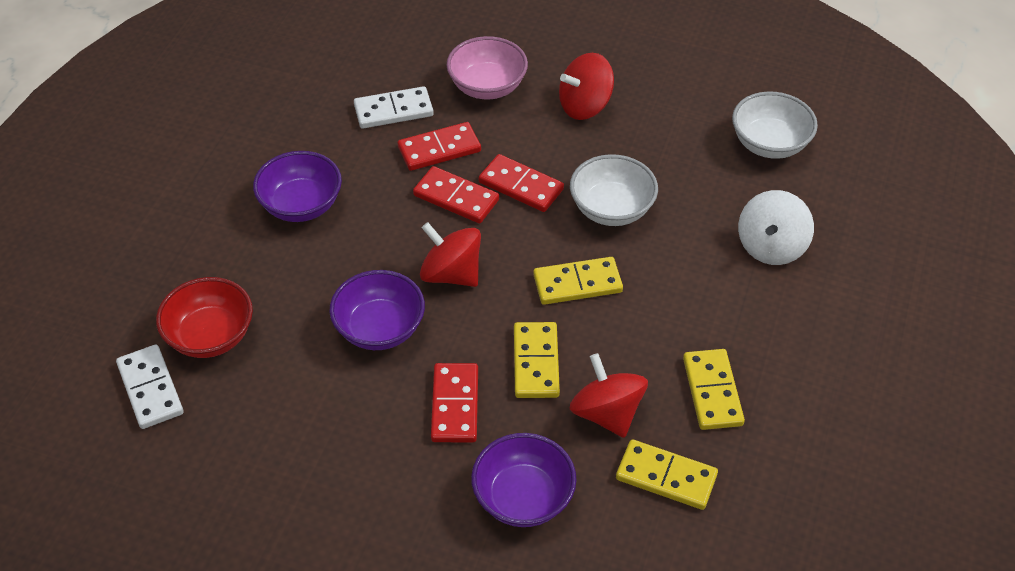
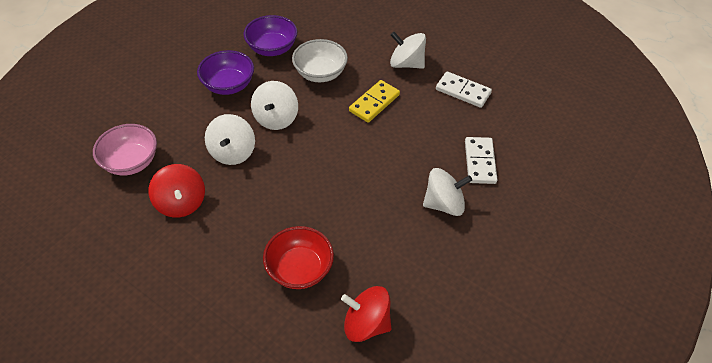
purple bowl: [253,151,342,222] [329,270,425,350] [471,433,577,527] = 3 -> [197,50,254,95] [243,15,297,56] = 2
red domino: [398,122,481,171] [413,166,499,224] [431,363,478,442] [479,154,564,212] = 4 -> none = 0
red spinning top: [420,222,481,287] [559,53,614,120] [570,353,648,438] = 3 -> [148,164,205,218] [341,286,391,342] = 2
white bowl: [570,154,658,226] [732,92,818,159] = 2 -> [292,39,348,82] = 1
white spinning top: [738,190,814,265] = 1 -> [205,114,255,165] [251,81,298,130] [390,32,426,69] [423,168,472,216] = 4
yellow domino: [514,322,560,398] [533,257,623,305] [616,439,718,510] [683,349,745,430] = 4 -> [349,80,400,123] = 1

